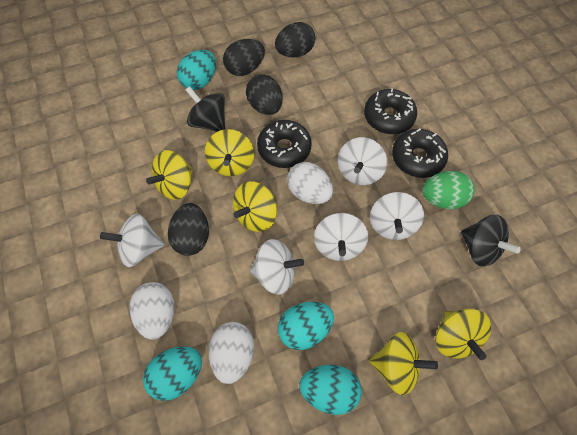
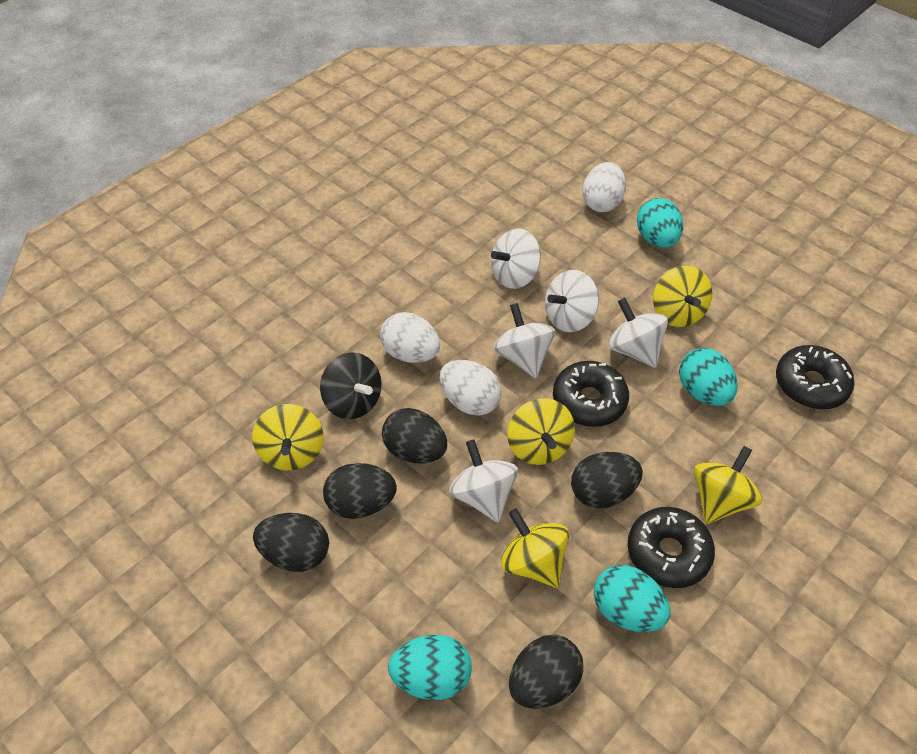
black egg: [168,203,209,256] [223,39,265,76] [246,74,283,115] [275,22,315,57] = 4 -> [253,513,329,572] [323,463,397,519] [382,408,447,464] [509,635,583,709] [571,452,643,508] = 5
black spinning top: [186,86,225,132] [461,214,521,266] = 2 -> [320,353,382,419] = 1
green egg: [422,171,475,209] = 1 -> none = 0

